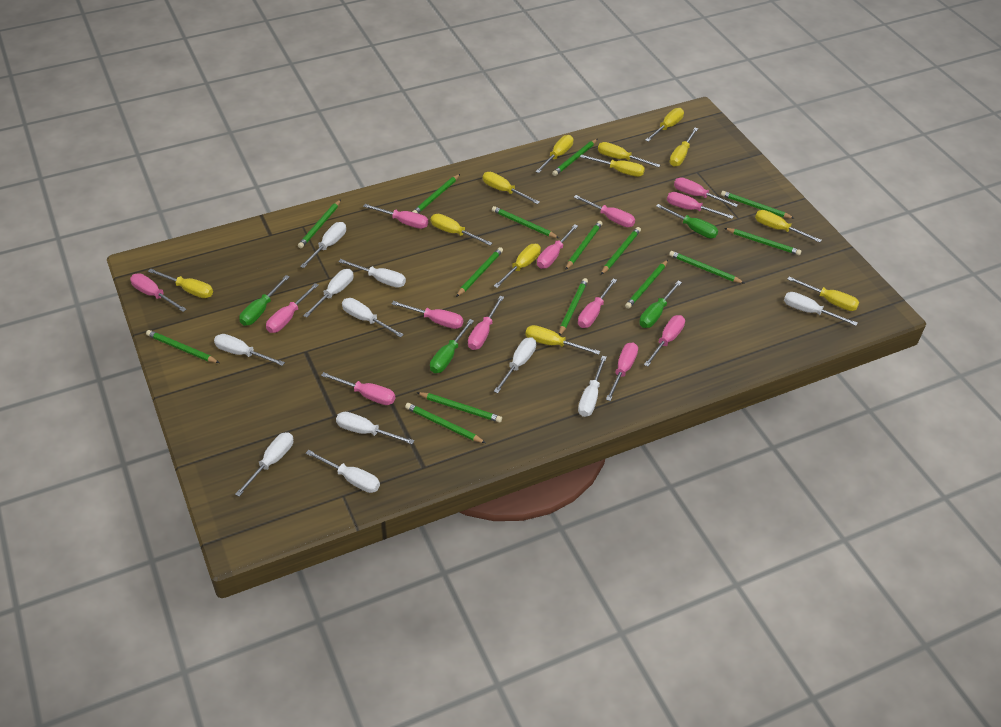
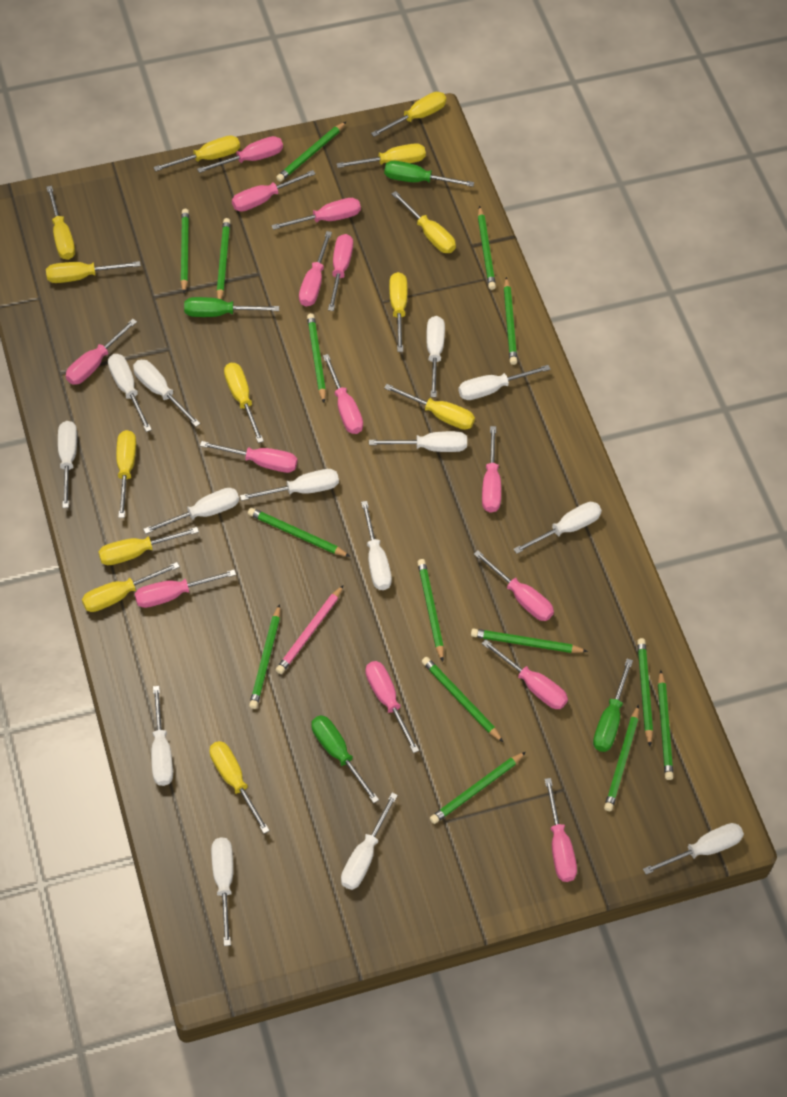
pink pencil: none = 0 -> [276,585,343,674] = 1
pink screwdriver: [130,273,187,312] [266,283,319,333] [321,372,395,405] [363,204,428,229] [392,301,463,329] [468,296,504,350] [537,224,578,269] [574,195,635,227] [578,278,617,328] [606,342,638,401] [644,315,685,367] [667,192,734,219] [674,177,738,207] = 13 -> [66,319,137,385] [135,569,236,608] [197,136,283,173] [200,441,297,473] [232,170,316,212] [271,198,361,230] [299,231,332,306] [323,354,363,434] [328,234,353,311] [365,661,419,753] [474,550,554,621] [481,639,568,709] [482,426,501,513] [544,778,577,882] = 14
white screwdriver: [214,334,285,366] [235,432,293,497] [300,222,346,268] [303,269,353,318] [306,450,380,493] [336,412,414,444] [338,259,406,288] [342,298,404,338] [494,337,536,393] [578,356,607,417] [784,292,858,326] = 11 -> [58,421,77,508] [108,354,152,432] [133,360,200,427] [143,488,239,534] [151,686,173,786] [211,837,233,946] [240,469,339,501] [341,793,398,890] [361,501,392,590] [369,431,467,452] [426,316,445,397] [458,365,550,400] [513,502,602,554] [643,823,744,875] = 14
yellow screwdriver: [148,268,213,298] [431,214,492,245] [483,172,540,204] [494,244,541,288] [525,325,600,355] [535,135,574,173] [580,155,645,177] [598,142,660,167] [645,108,684,142] [669,128,698,167] [755,210,822,243] [787,277,859,311] = 12 -> [46,186,75,260] [46,261,141,283] [82,562,180,612] [98,527,199,565] [116,430,136,518] [153,135,240,172] [209,741,270,834] [224,363,264,443] [337,143,426,168] [371,92,447,137] [384,384,475,430] [389,272,408,352] [392,191,456,253] = 13

